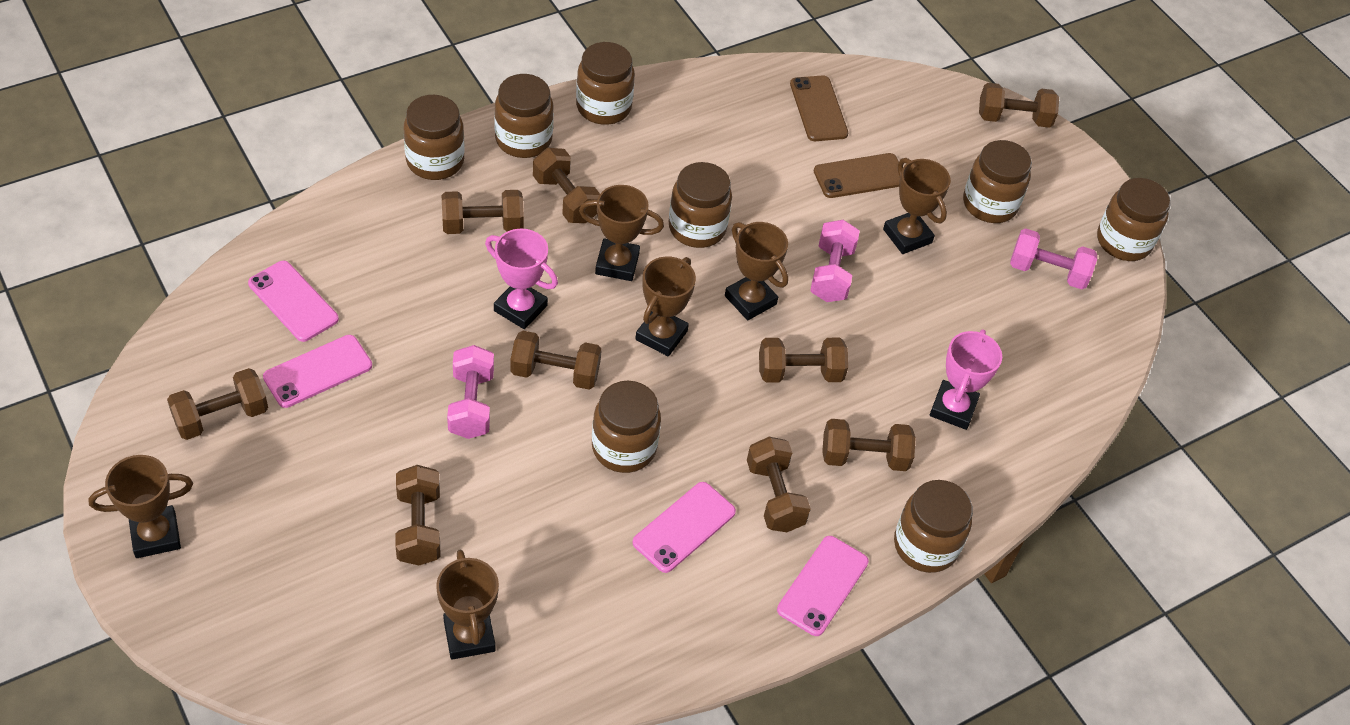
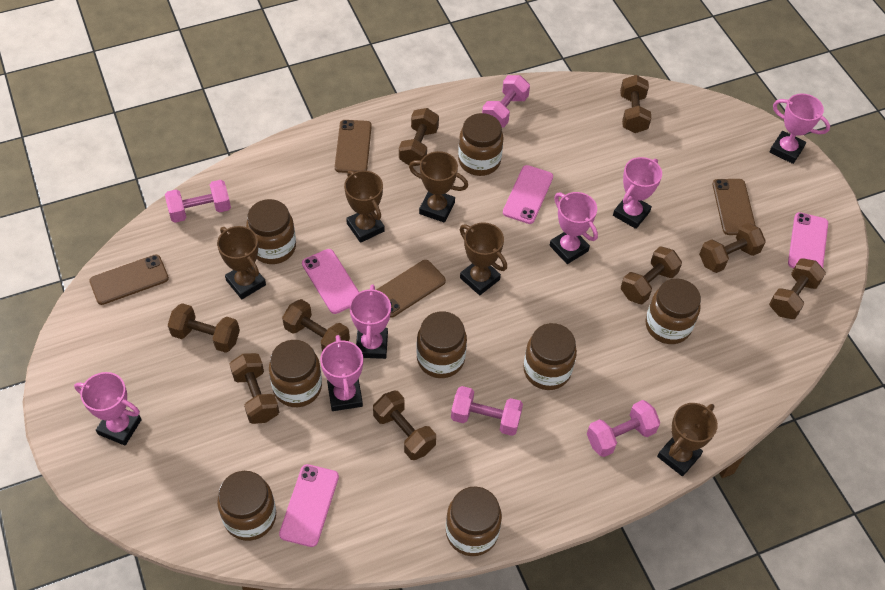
brown phone: [790,75,848,141] [814,153,900,198] = 2 -> [89,254,169,305] [335,120,372,173] [376,260,446,318] [712,179,756,235] = 4
brown trophy: [88,455,193,558] [436,549,499,660] [579,185,664,281] [635,256,696,357] [725,222,788,320] [883,158,951,254] = 6 -> [217,226,266,299] [344,170,385,243] [409,151,468,223] [460,222,507,295] [657,403,718,476] = 5
pink dumbbell: [447,345,494,439] [810,220,860,302] [1010,228,1097,289] = 3 -> [165,180,231,223] [451,386,523,436] [482,75,530,128] [587,400,660,457] = 4
pink trophy: [485,229,558,329] [930,329,1002,430] = 2 -> [74,372,142,445] [320,335,363,411] [349,285,391,359] [550,192,598,264] [613,157,662,229] [769,94,830,164] = 6

